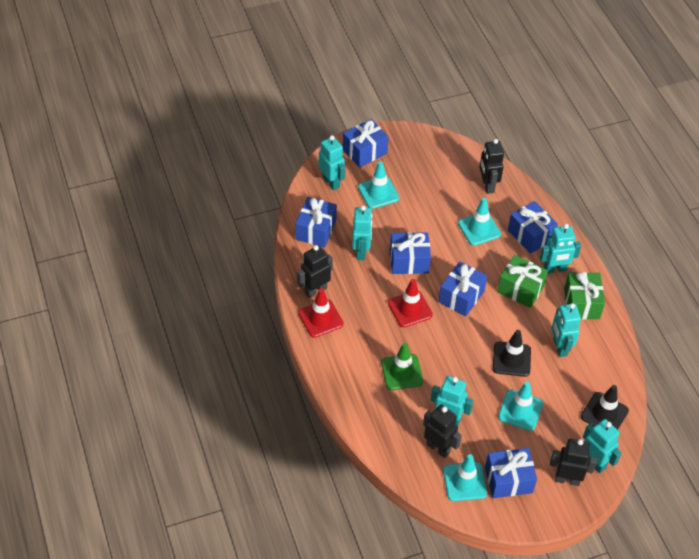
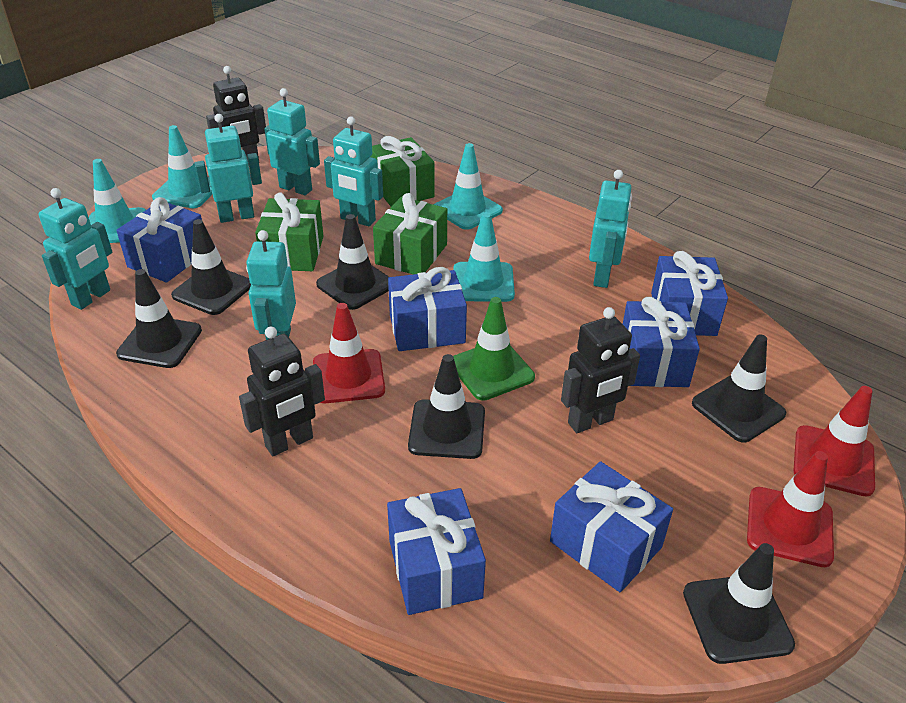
black robot: [297,245,333,298] [423,404,462,458] [480,139,504,194] [550,439,597,486] = 4 -> [206,66,266,160] [239,327,325,456] [561,307,640,433] = 3
black traffic cone: [493,330,531,377] [581,385,629,430] = 2 -> [116,269,202,368] [171,219,251,315] [316,214,389,310] [408,354,485,459] [683,543,795,664] [692,335,786,442] = 6
green gift: [497,255,548,308] [564,272,605,319] = 2 -> [255,192,324,271] [371,136,435,207] [373,193,447,274] = 3
red traffic cone: [299,288,344,338] [388,279,433,327] = 2 -> [313,303,385,403] [747,451,834,567] [793,386,875,497] = 3

